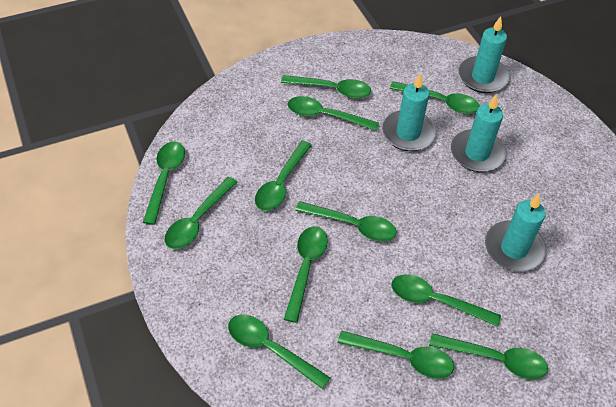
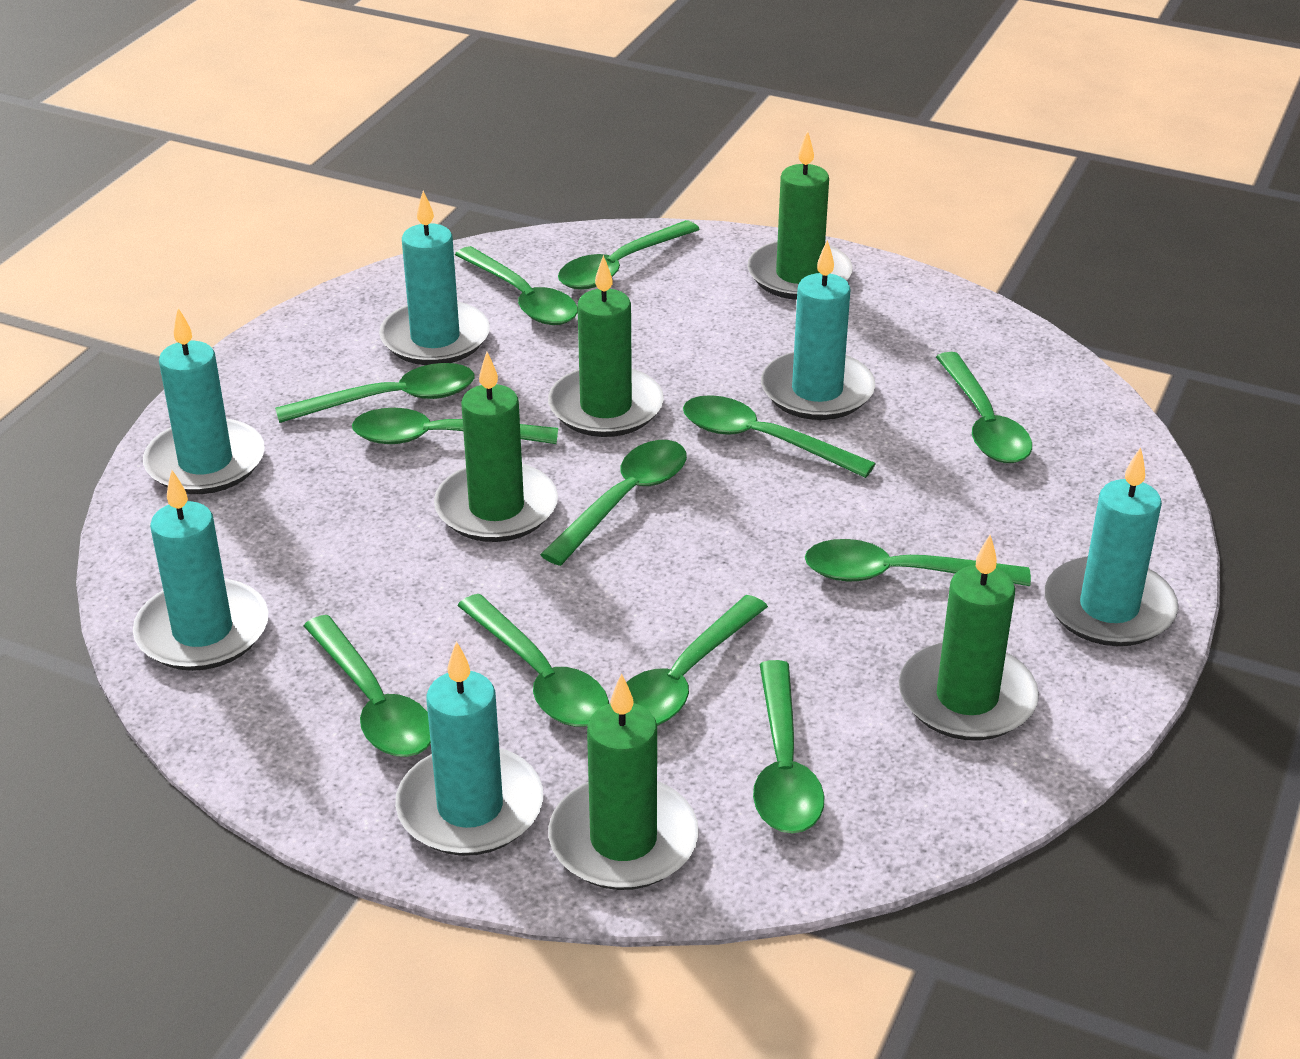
green candle: none = 0 -> [434,352,558,542] [548,255,664,437] [549,673,699,890] [747,131,853,300] [899,535,1039,741] = 5
turquoise candle: [382,73,436,151] [451,94,506,172] [458,16,510,93] [485,193,546,272] = 4 -> [133,470,268,671] [143,308,265,494] [379,191,490,365] [395,641,543,856] [761,240,875,420] [1045,447,1178,646] = 6

